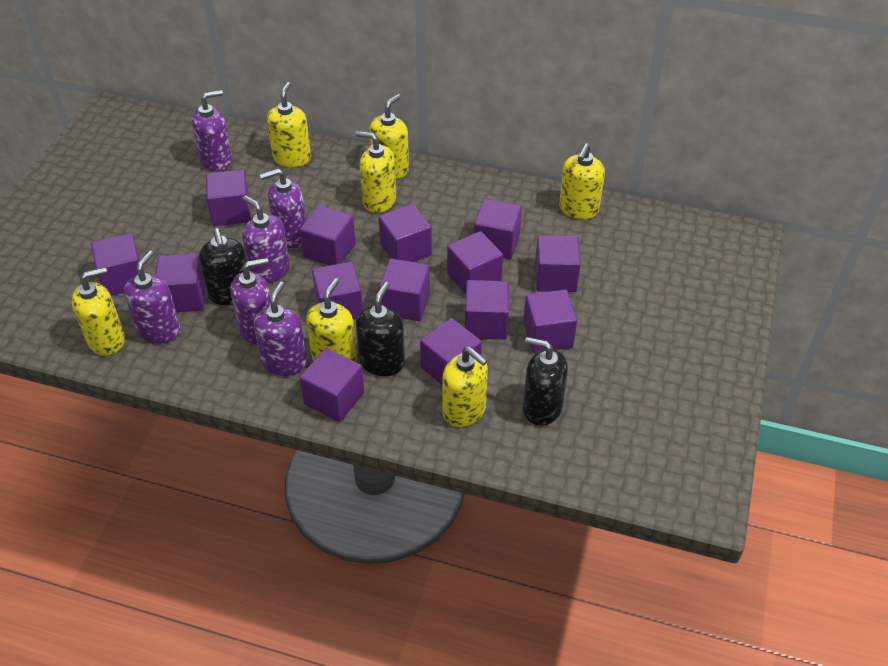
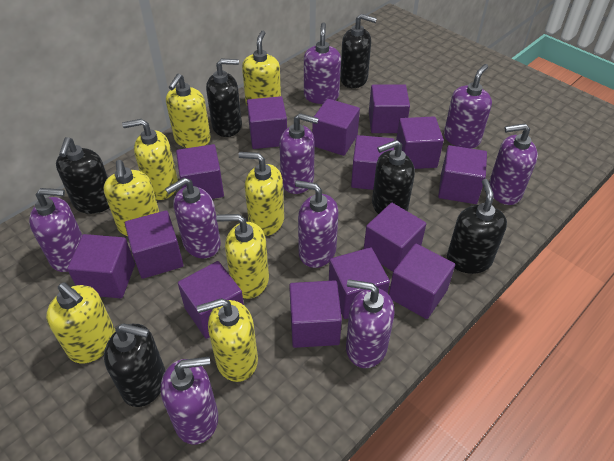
black soap dispenser: [199,228,247,305] [356,282,405,376] [523,337,568,426] = 3 -> [56,137,109,214] [104,323,166,407] [206,59,242,137] [340,14,377,88] [372,140,415,214] [447,179,507,274] = 6
purple soap dispenser: [124,251,181,344] [192,90,233,172] [231,258,271,345] [242,195,290,283] [254,282,307,376] [260,168,306,249] = 6 -> [29,188,82,272] [161,357,218,445] [165,178,221,259] [279,113,319,194] [295,180,339,268] [304,22,341,104] [346,279,395,368] [444,64,492,148] [489,123,538,205] = 9
yellow soap dispenser: [72,267,125,356] [267,82,311,167] [306,278,357,362] [355,131,396,213] [370,94,409,179] [443,347,488,427] [559,143,605,219] = 7 -> [46,282,115,364] [103,160,159,236] [122,119,178,200] [166,74,211,148] [197,298,258,382] [216,214,269,299] [238,152,284,236] [242,31,281,105] = 8

